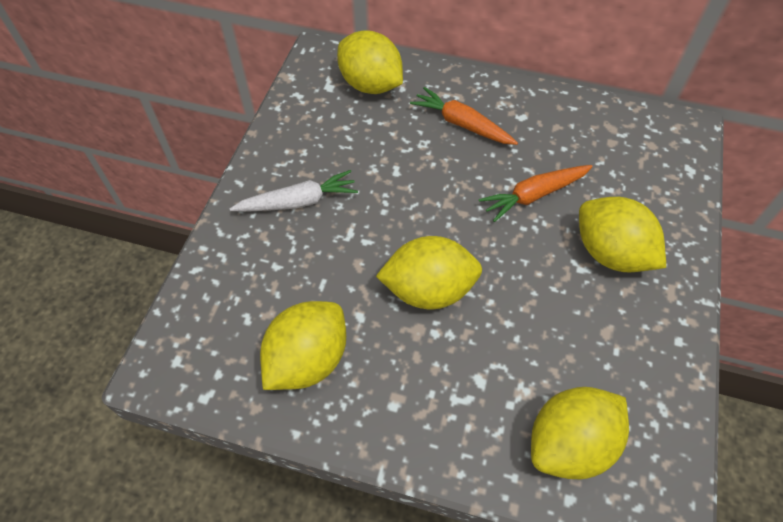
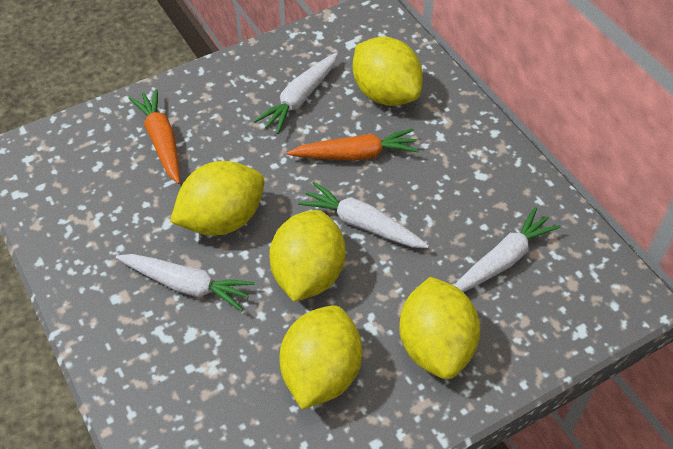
white carrot: [230,170,358,212] = 1 -> [116,254,255,311] [254,52,338,134] [298,181,429,248] [455,207,561,292] = 4

